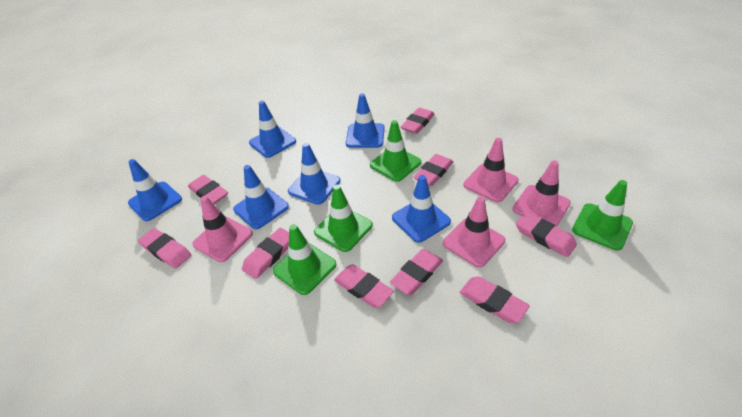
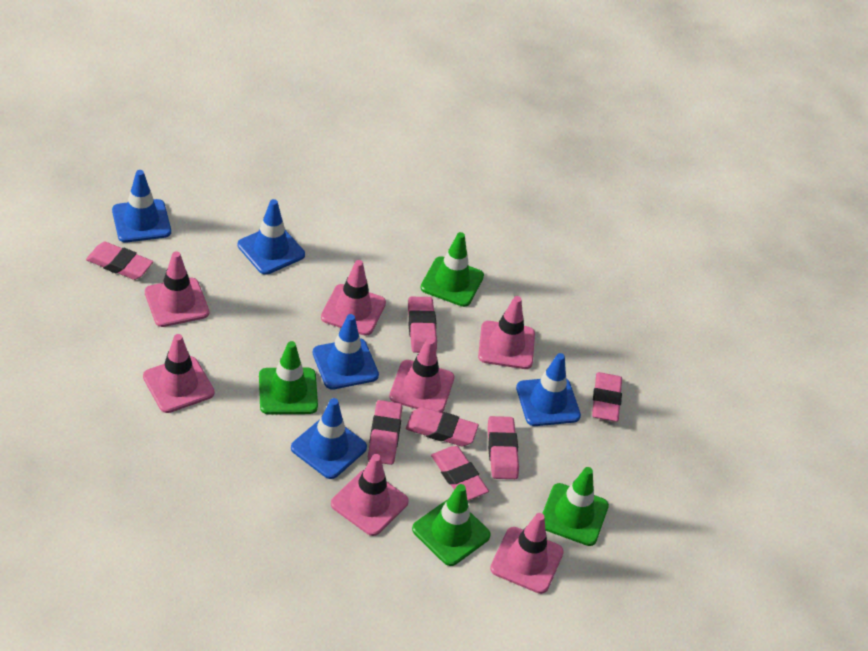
blue traffic cone: [128,159,182,221] [233,165,289,229] [249,101,296,158] [288,143,340,205] [346,93,385,148] [392,175,451,243] = 6 -> [112,170,171,242] [238,199,305,275] [291,398,367,479] [313,314,379,390] [516,353,581,426] = 5
pink eraser: [138,228,191,269] [188,175,228,204] [242,228,289,279] [334,264,394,308] [390,249,443,295] [401,108,435,134] [413,154,453,186] [460,276,530,323] [516,212,577,257] = 9 -> [86,242,153,280] [368,400,403,465] [406,407,479,447] [408,297,437,353] [431,446,489,501] [488,416,519,479] [592,372,622,422] = 7
pink traffic cone: [192,196,253,262] [443,197,506,267] [464,138,519,202] [513,160,571,227] = 4 -> [143,334,215,413] [145,251,209,327] [321,260,386,336] [331,454,409,536] [389,338,454,413] [478,296,535,369] [490,513,564,594] = 7

